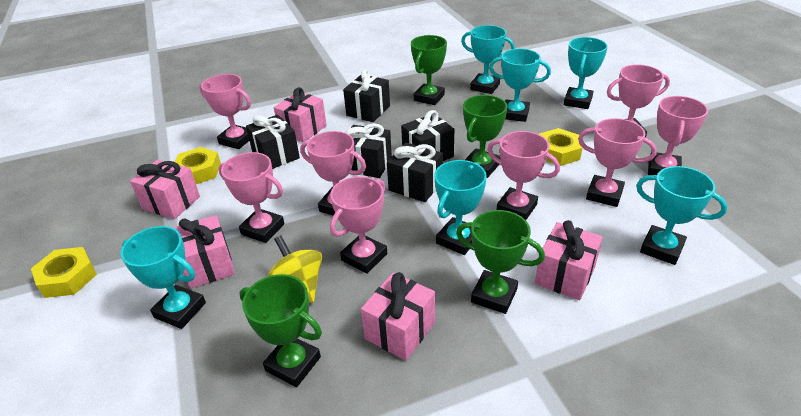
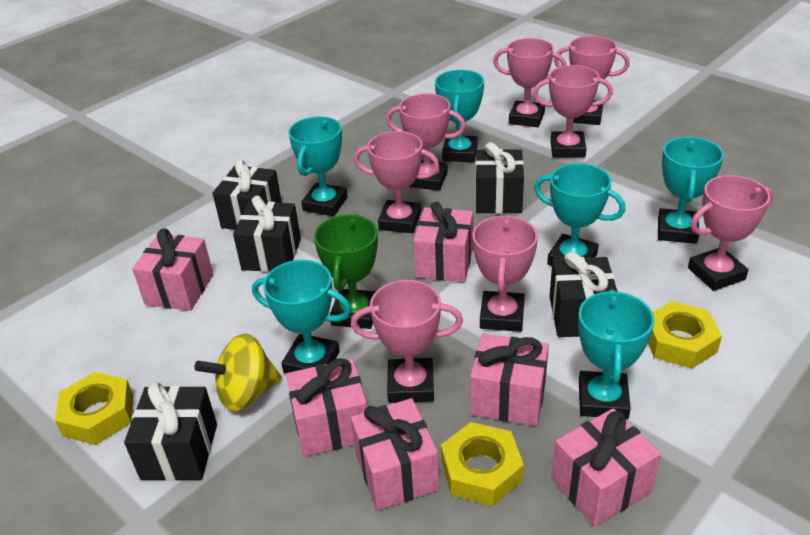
green trophy: [239,274,322,387] [411,35,447,105] [456,210,545,314] [463,95,507,178] = 4 -> [314,214,378,329] = 1
pink gift: [130,160,200,219] [173,215,235,288] [274,87,327,143] [361,272,435,361] [535,220,603,300] = 5 -> [132,229,213,311] [286,358,367,457] [351,398,439,511] [413,202,473,282] [470,333,549,426] [551,408,661,527] = 6

